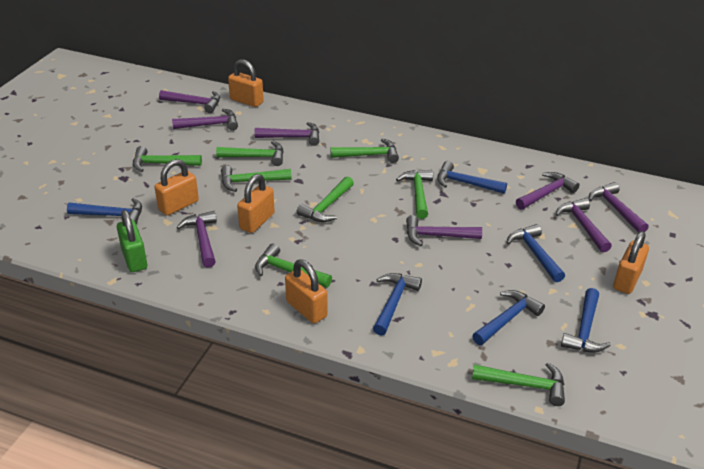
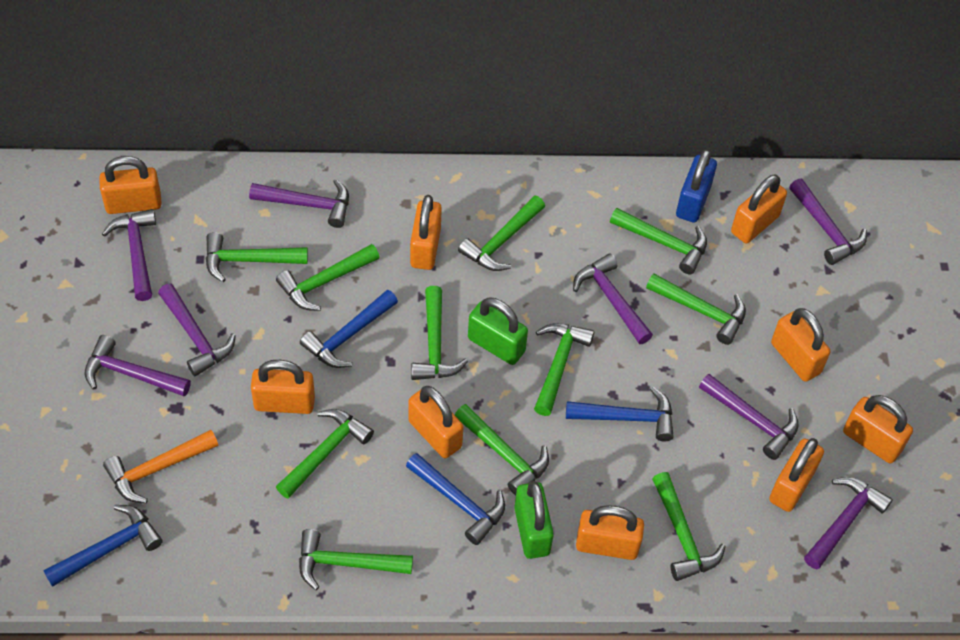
blue hammer: [67,198,142,225] [373,273,422,335] [437,161,507,194] [472,290,545,345] [507,224,565,282] [561,288,611,353] = 6 -> [43,505,163,587] [300,290,398,368] [406,453,505,545] [566,387,674,442] = 4
blue padlock: none = 0 -> [676,149,717,223] = 1
green hammer: [133,146,202,172] [216,141,284,166] [221,166,291,192] [255,243,332,288] [297,176,354,222] [330,139,399,163] [396,170,433,219] [472,362,565,406] = 8 -> [206,232,308,282] [276,244,380,311] [276,409,374,499] [299,529,413,590] [411,286,468,380] [455,404,549,495] [458,195,545,271] [534,323,594,416] [610,208,707,274] [646,274,746,345] [652,472,726,581] = 11
green padlock: [117,210,147,272] = 1 -> [468,297,528,365] [514,481,554,559] = 2
orange hammer: none = 0 -> [103,430,218,503] = 1
orange padlock: [154,159,199,216] [228,59,264,107] [237,174,275,233] [285,259,328,324] [613,231,649,294] = 5 -> [99,156,162,214] [251,360,315,414] [408,386,463,459] [410,195,442,270] [576,505,644,560] [731,175,787,243] [769,438,824,512] [771,308,830,382] [843,395,913,463] = 9

